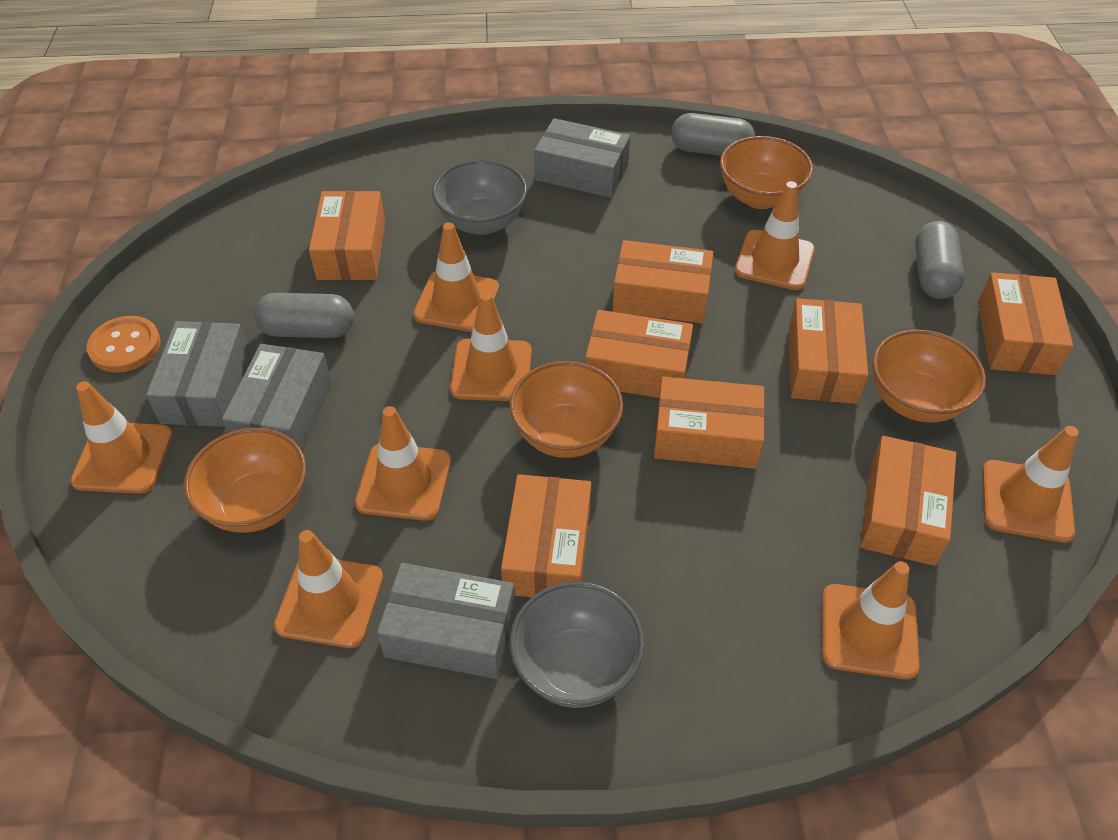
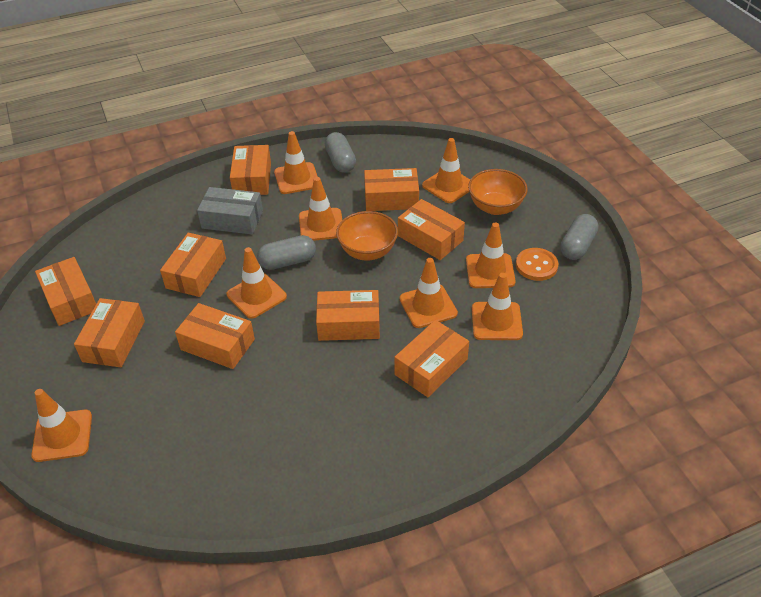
grey bowl: [432,160,527,235] [510,582,644,708] = 2 -> none = 0
grey box: [146,321,250,427] [222,344,332,451] [377,563,516,679] [534,118,630,198] = 4 -> [197,187,263,234] = 1
orange bowl: [184,428,306,533] [510,361,623,458] [720,136,813,209] [872,330,986,423] = 4 -> [336,211,398,261] [468,169,528,215] = 2
orange box: [309,191,385,280] [501,474,591,597] [585,310,693,398] [612,240,713,323] [654,376,765,469] [789,298,868,404] [860,436,956,566] [978,272,1073,375] = 8 -> [35,257,96,326] [74,298,145,367] [160,233,226,297] [175,303,255,369] [230,145,271,195] [316,290,380,341] [364,168,419,211] [394,320,469,397] [398,199,465,260] = 9

